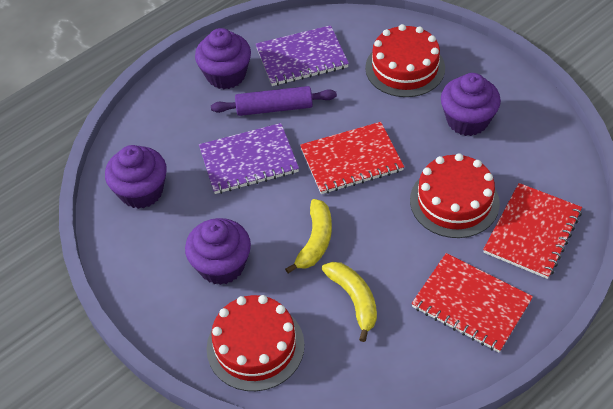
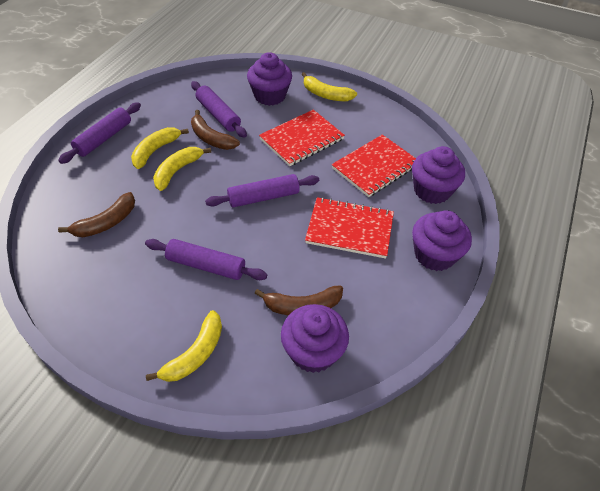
brown banana: none = 0 -> [58,192,135,237] [191,110,240,150] [254,286,343,316] = 3
purple notebook: [199,123,299,194] [256,25,349,86] = 2 -> none = 0
purple rolling pin: [211,86,337,116] = 1 -> [58,102,141,164] [145,239,267,280] [191,81,247,138] [205,174,319,208] = 4
red cake: [207,295,305,391] [365,24,445,97] [410,153,500,238] = 3 -> none = 0
yellow banana: [285,199,332,273] [322,262,377,342] = 2 -> [131,127,189,169] [146,310,222,382] [153,147,211,191] [302,72,357,101] = 4

